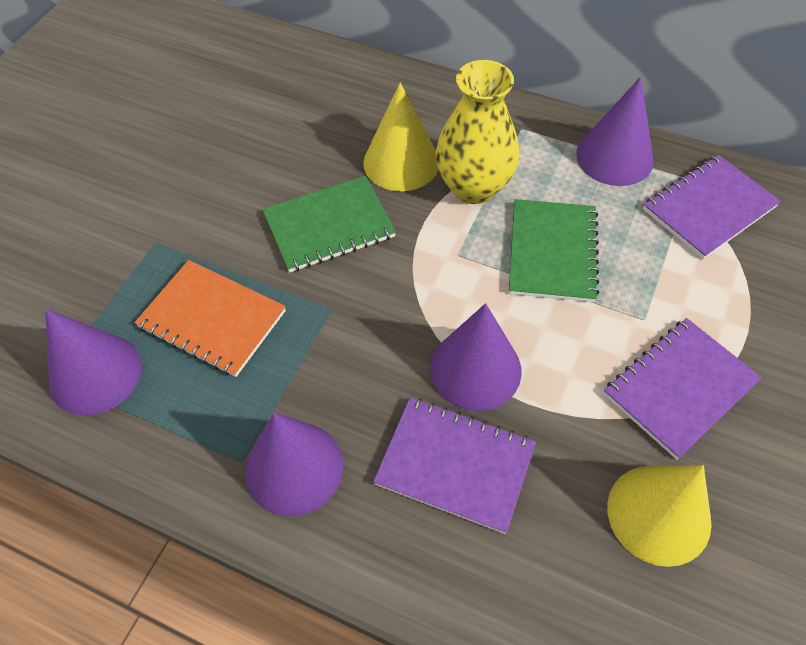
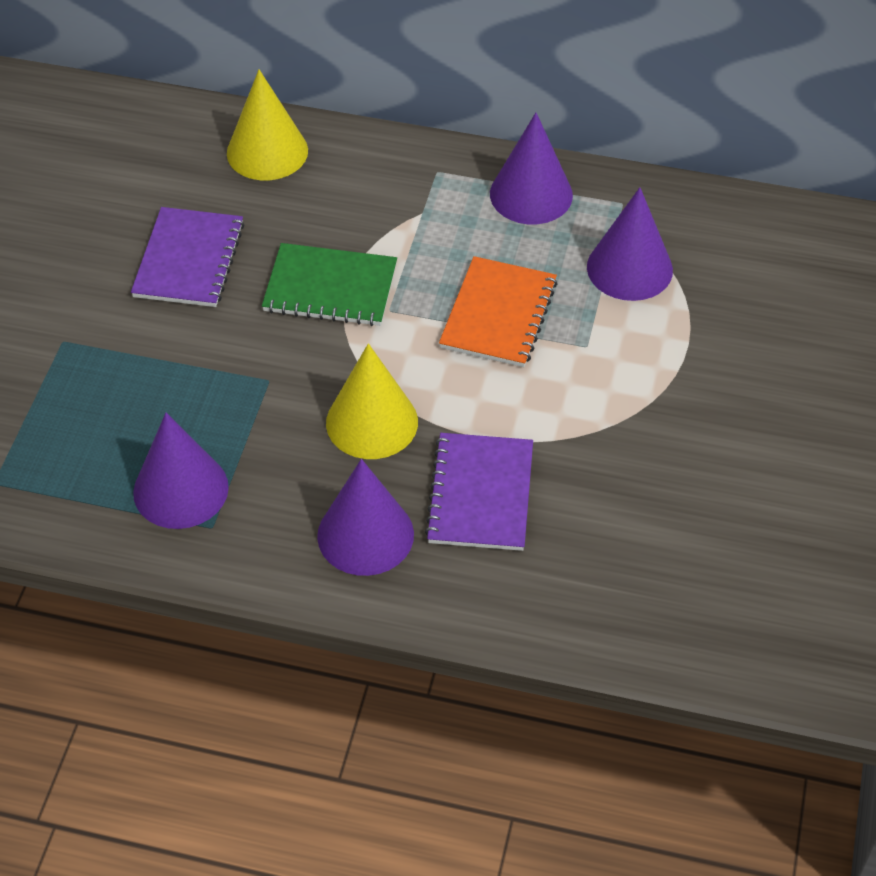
green notebook: [262,176,396,273] [509,199,599,302] = 2 -> [262,243,397,326] = 1
purple notebook: [373,397,536,534] [604,318,762,460] [643,155,781,259] = 3 -> [131,207,244,307] [425,433,533,551] = 2
yellow vase: [435,60,519,204] = 1 -> none = 0

